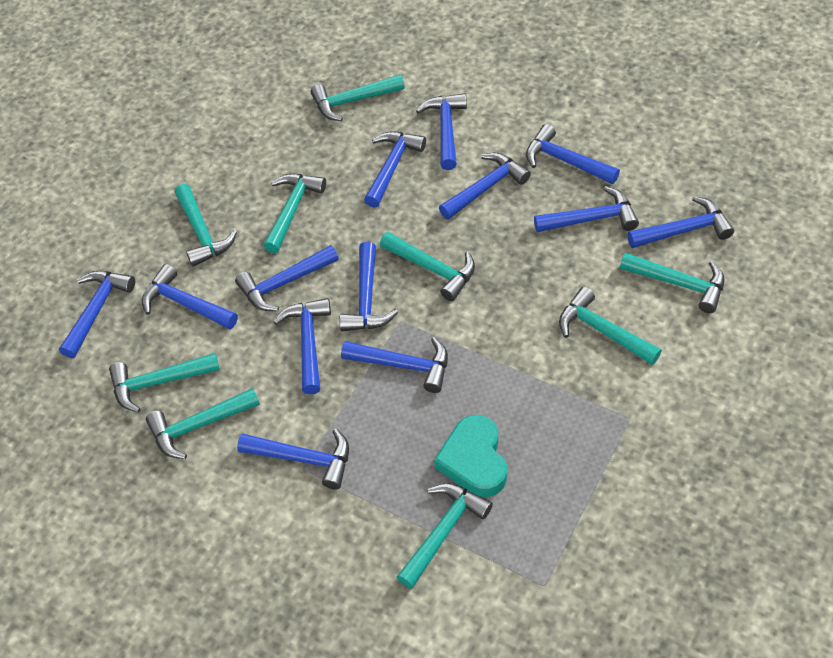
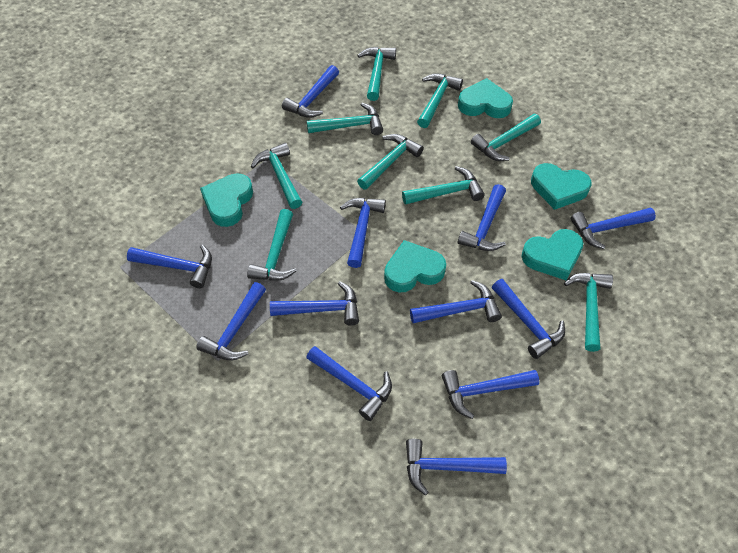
blue hammer: [59,271,135,358] [142,264,238,330] [235,245,339,311] [237,429,349,489] [274,298,331,394] [340,242,398,331] [341,337,448,393] [364,132,426,208] [416,93,467,170] [439,153,531,219] [526,124,620,184] [534,186,639,232] [628,196,734,248] = 13 -> [127,245,212,288] [196,282,266,360] [270,281,359,326] [282,65,339,118] [306,346,392,421] [340,198,386,268] [406,439,507,495] [410,280,502,323] [442,370,539,419] [458,184,506,251] [492,279,565,359] [571,208,656,249] = 12
turquoise heart: [434,415,507,497] = 1 -> [200,173,253,227] [384,240,446,293] [458,78,513,118] [522,229,583,280] [531,163,592,210] = 5

